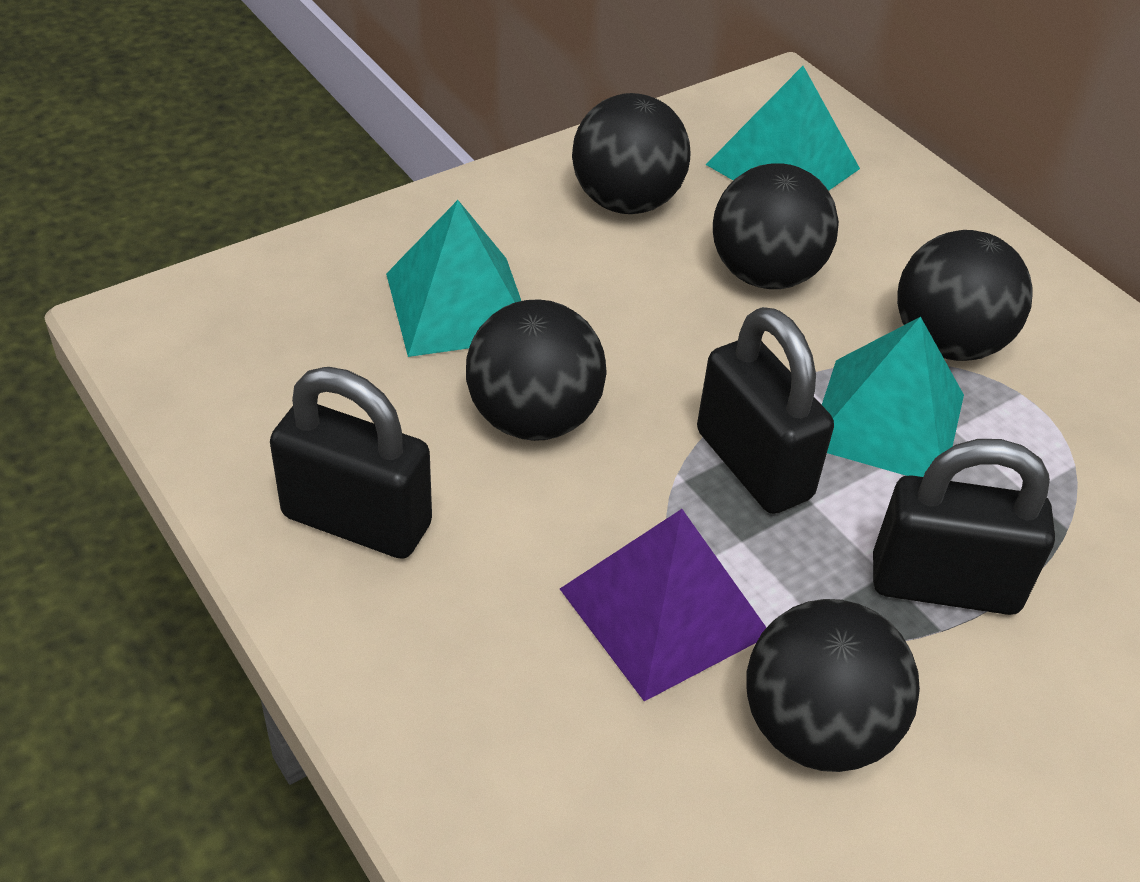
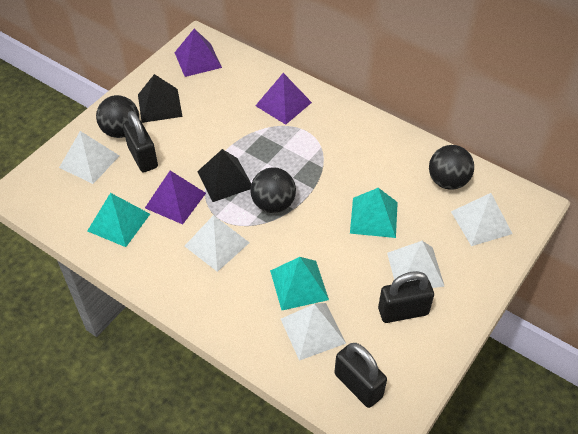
black ball: [466,299,607,441] [572,93,690,214] [713,163,839,289] [746,599,920,772] [897,230,1033,361] = 5 -> [96,95,139,138] [250,167,296,213] [429,145,474,189] = 3
black pyramid: none = 0 -> [138,74,183,123] [197,149,251,202] = 2
purple pyramid: [560,509,767,701] = 1 -> [145,171,206,224] [174,28,222,77] [255,73,312,125] = 3
white pyramid: none = 0 -> [59,131,119,184] [185,215,250,272] [281,303,346,361] [387,241,445,288] [451,193,513,246] = 5

